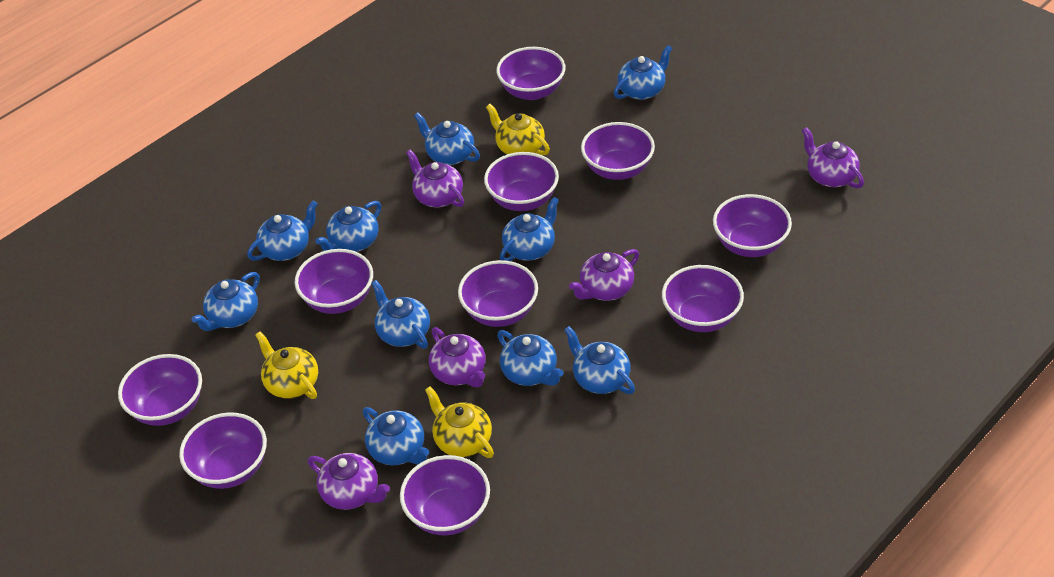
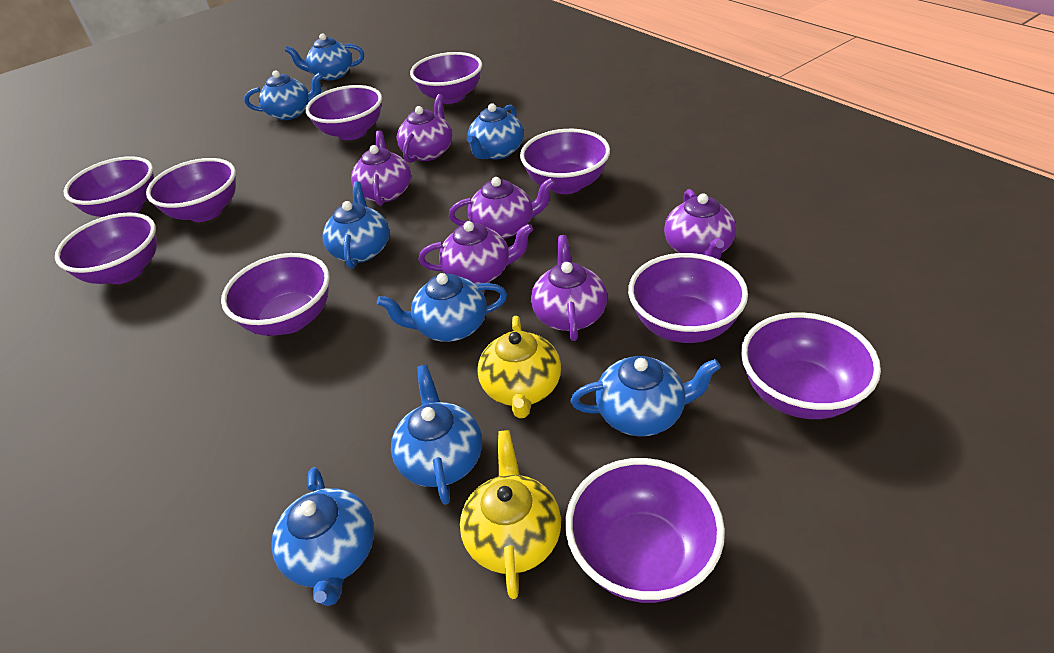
blue teapot: [191,272,260,331] [247,201,318,261] [315,201,381,252] [363,407,429,465] [372,280,430,349] [414,112,480,165] [497,330,564,386] [500,197,559,261] [564,326,635,394] [614,45,672,100] = 10 -> [244,71,323,120] [271,467,374,606] [285,33,364,80] [322,181,389,269] [377,273,507,342] [391,365,482,505] [467,103,524,159] [570,356,721,436] = 8
purple teapot: [308,453,390,510] [406,149,464,207] [429,327,486,387] [569,249,639,301] [802,127,864,188] = 5 -> [351,130,411,206] [397,94,452,163] [419,221,533,285] [449,177,555,239] [531,235,607,341] [664,189,736,260] = 6
yellow teapot: [255,331,318,399] [425,386,494,458] [486,104,550,155] = 3 -> [460,430,561,599] [477,316,561,418] = 2

